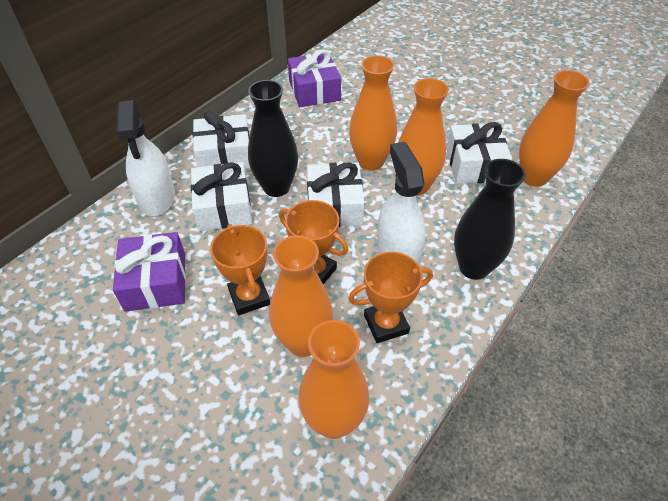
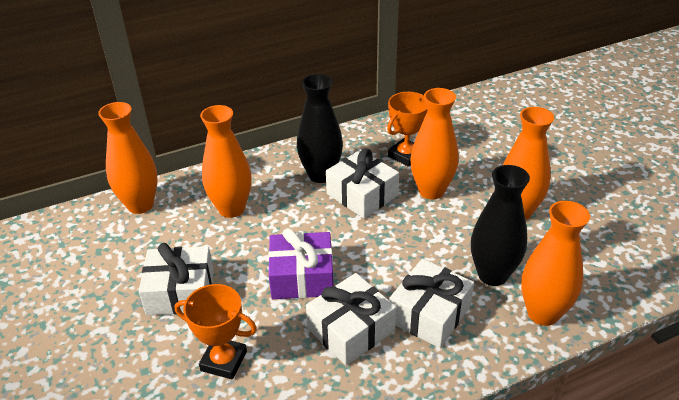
orange trophy: [210,224,270,315] [279,200,349,284] [348,252,433,343] = 3 -> [175,284,257,379] [387,92,427,167] = 2
purple gift: [113,232,186,312] [288,49,341,107] = 2 -> [268,228,333,299] = 1
white spray bottle: [116,100,175,216] [377,142,426,265] = 2 -> none = 0

